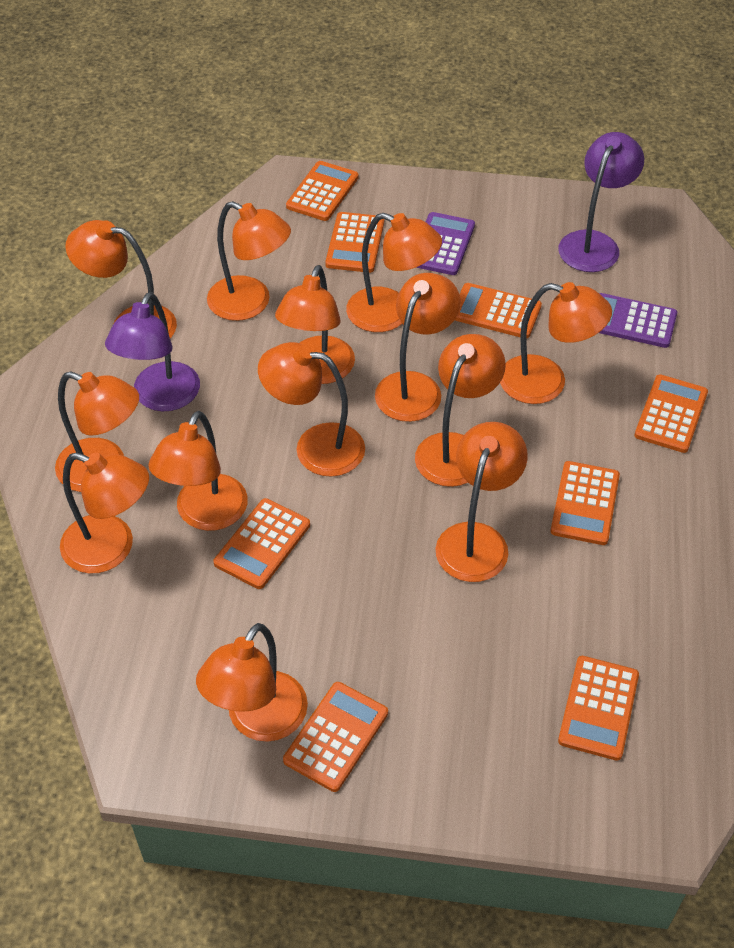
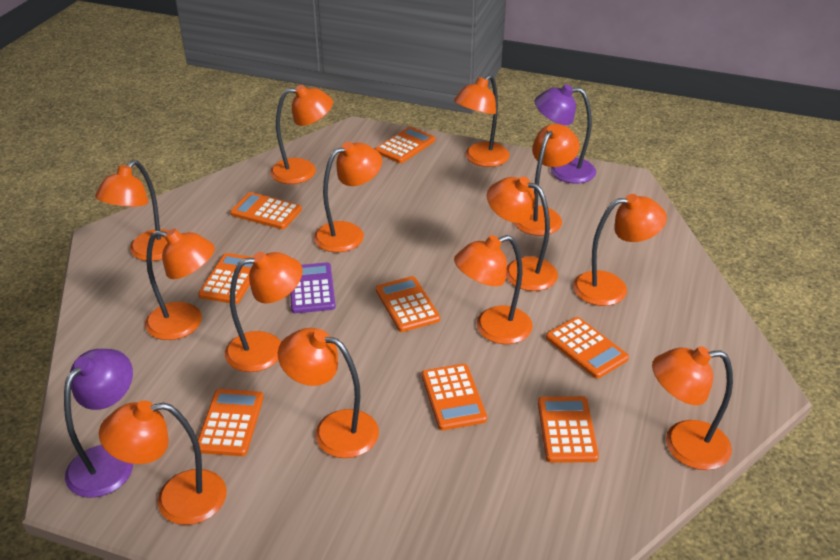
purple calculator: [416,212,475,275] [599,293,677,348] = 2 -> [290,262,336,313] = 1

